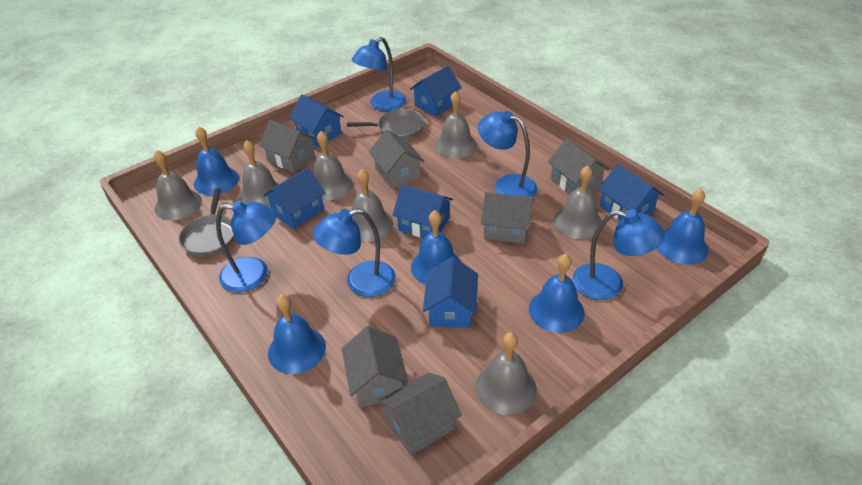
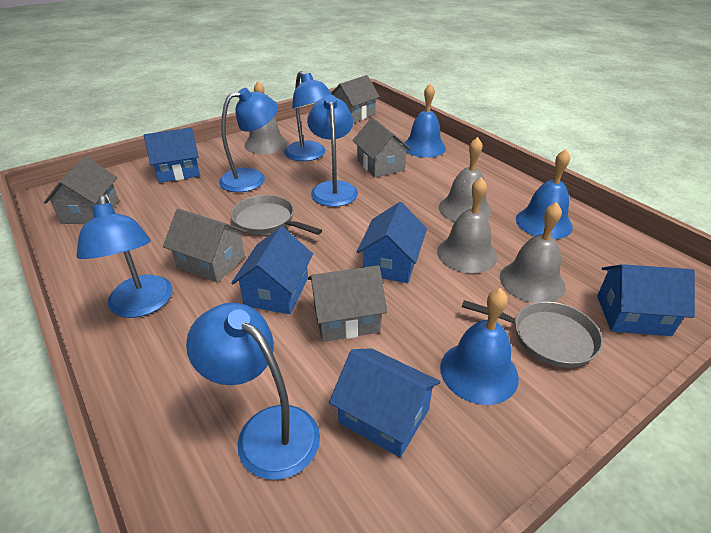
blue bell: [194,127,239,195] [268,294,326,374] [411,210,461,284] [529,254,585,333] [657,189,708,265] = 5 -> [403,83,446,158] [440,288,519,405] [516,149,573,239] = 3
blue house: [263,168,326,229] [289,94,344,147] [392,185,453,238] [410,66,462,117] [423,257,478,328] [598,164,664,220] = 6 -> [144,128,200,183] [231,227,313,314] [329,348,440,457] [357,202,427,283] [597,264,695,336] = 5
grey bell: [154,150,202,220] [239,140,279,207] [313,131,353,200] [352,169,393,242] [435,91,477,158] [475,332,537,415] [553,166,602,239] = 7 -> [244,81,288,154] [437,177,497,273] [439,137,492,222] [500,202,566,303] = 4
grey house: [259,120,317,173] [342,326,408,408] [369,130,424,189] [378,373,462,456] [481,192,534,244] [548,138,609,195] = 6 -> [44,156,119,224] [163,209,247,282] [308,265,387,342] [331,75,380,123] [352,117,412,177] = 5

